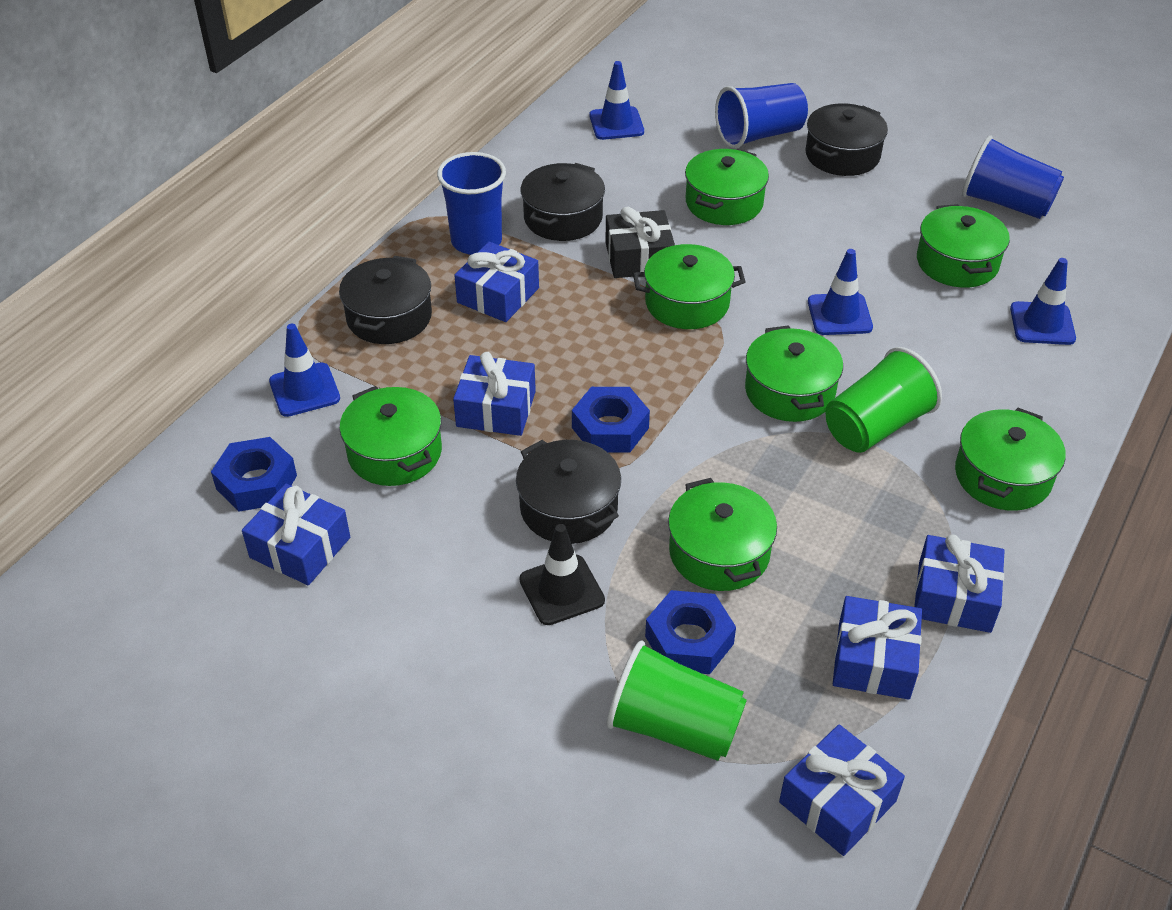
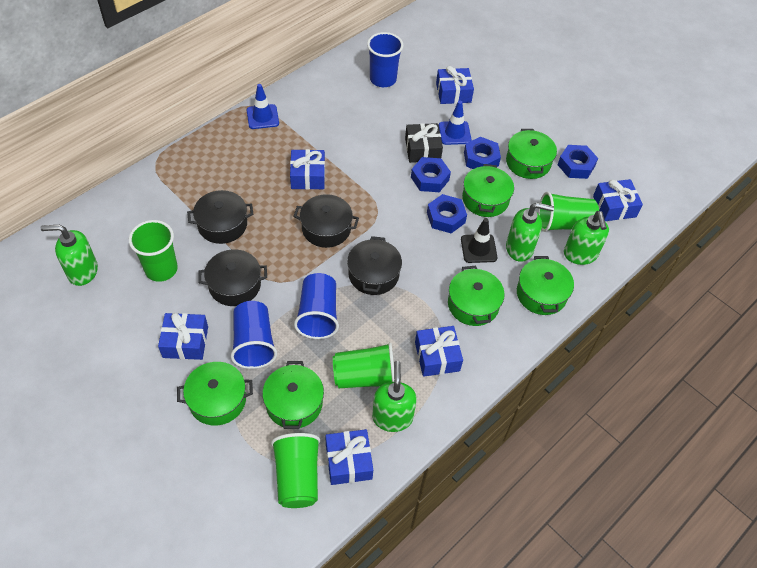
blue nut: [211,437,297,512] [572,387,650,453] [645,590,736,674] = 3 -> [411,157,451,192] [427,194,467,233] [464,137,501,169] [557,145,598,179] = 4
blue traffic cone: [269,324,340,417] [589,61,644,140] [808,249,873,335] [1010,258,1076,345] = 4 -> [247,84,279,129] [439,101,472,145] = 2
green cup: [606,641,747,761] [825,347,942,453] = 2 -> [129,220,178,282] [271,433,320,508] [333,342,394,388] [538,192,599,232] = 4
green pot: [339,386,442,486] [633,244,746,329] [668,478,777,591] [685,149,769,225] [745,325,843,422] [917,204,1010,288] [955,408,1066,511] = 7 -> [177,362,253,426] [262,361,324,429] [448,266,505,326] [462,164,514,217] [506,129,557,179] [517,256,574,315] = 6
green soap dispenser: none = 0 -> [41,225,98,286] [372,361,417,432] [506,203,554,262] [564,211,609,265] = 4

